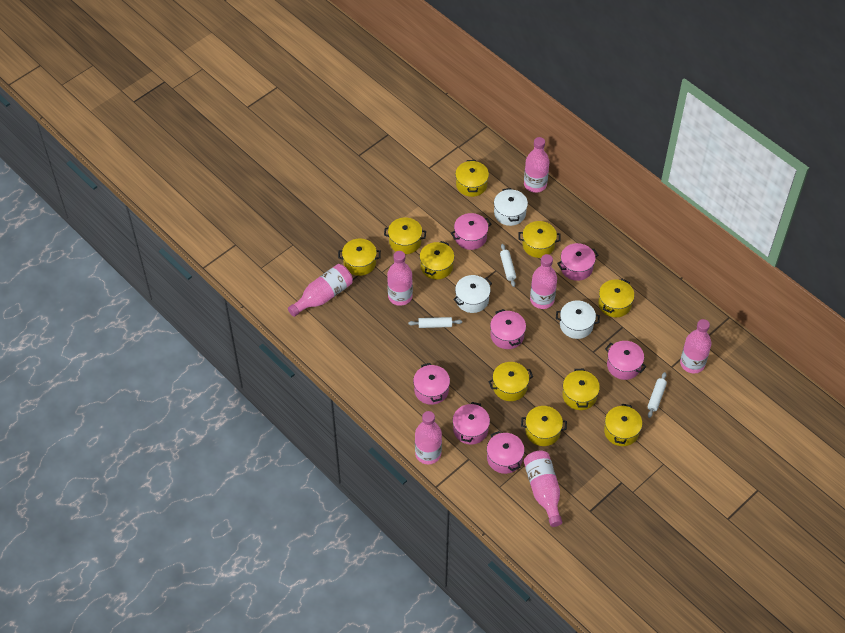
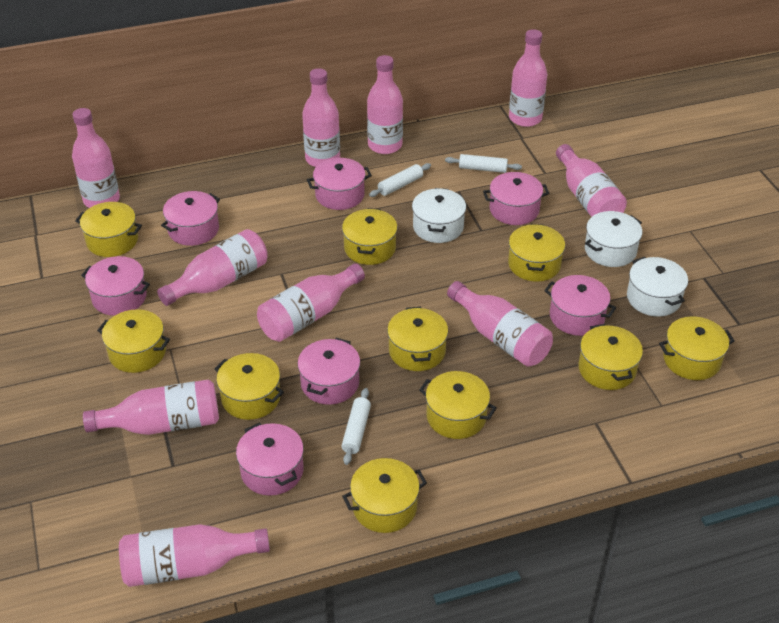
pink bottle: [288,264,353,317] [387,251,413,306] [415,411,442,464] [524,137,550,193] [524,451,562,527] [530,254,557,309] [680,319,711,374] = 7 -> [72,108,120,208] [83,379,219,435] [119,524,270,587] [157,229,268,306] [257,263,365,342] [302,68,340,167] [367,55,403,154] [447,281,553,367] [509,29,547,127] [556,144,627,217] = 10

